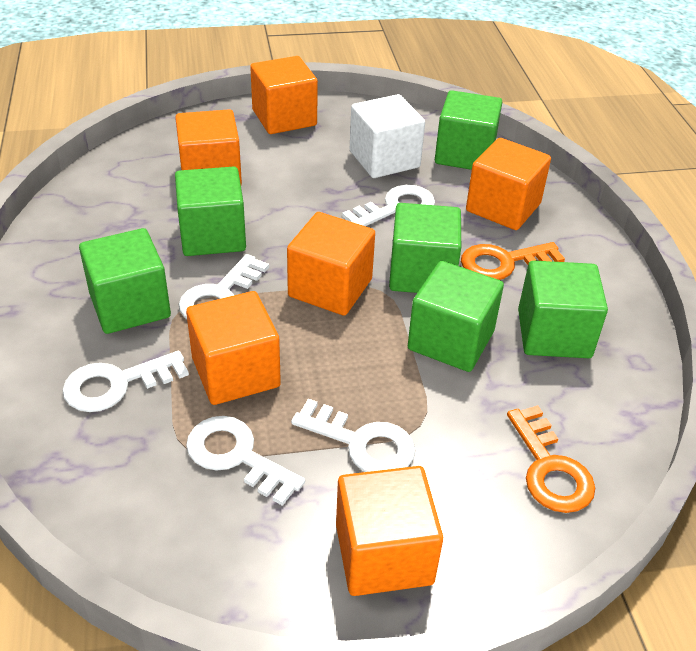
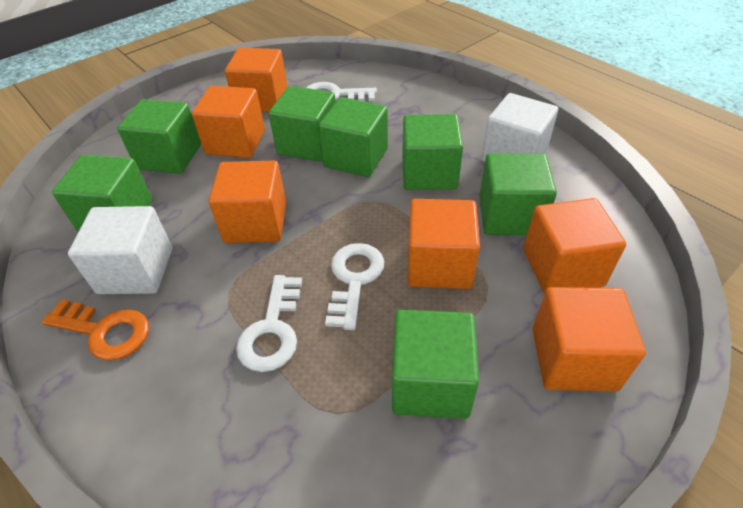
green cube: [79,228,171,334] [175,167,246,256] [389,203,461,293] [408,261,504,372] [435,90,502,170] [518,260,608,358] = 6 -> [52,155,153,232] [117,99,201,174] [269,86,336,162] [318,97,388,177] [392,310,479,419] [402,114,463,190] [479,153,557,235] = 7
orange key: [461,242,565,280] [507,405,595,513] = 2 -> [42,299,149,361] = 1
white cube: [350,94,425,178] = 1 -> [68,206,172,294] [481,93,558,162] = 2
white key: [63,351,189,412] [179,254,269,319] [186,416,305,506] [291,399,415,472] [342,185,435,226] = 5 -> [236,275,302,372] [306,82,377,102] [325,243,385,330] = 3

